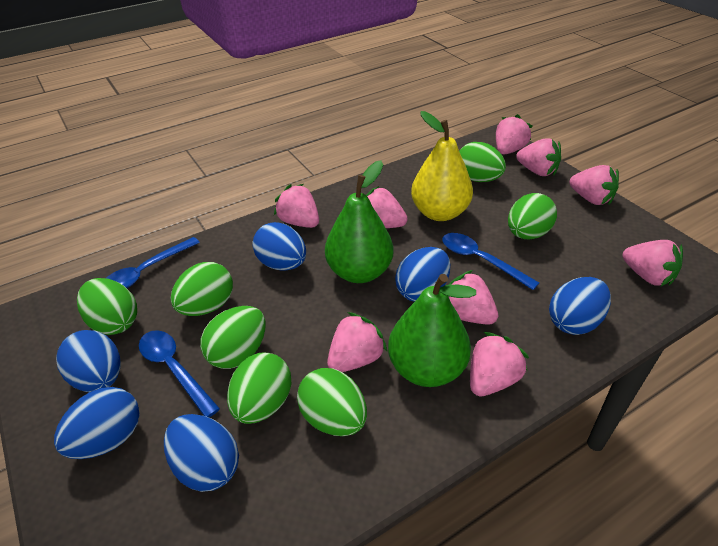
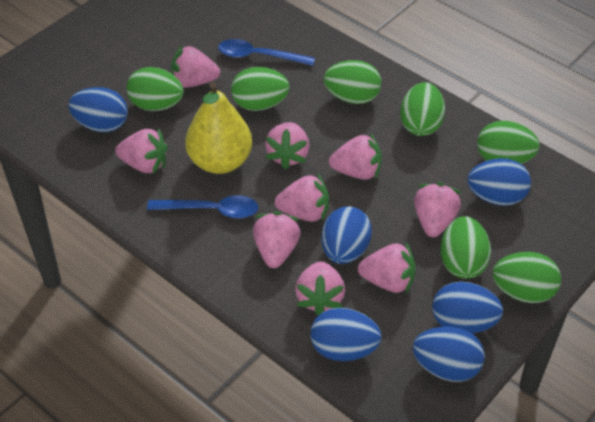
blue spoon: [107,237,200,288] [139,330,220,417] [442,233,539,290] = 3 -> [147,195,258,219] [218,39,315,66] = 2
green pear: [325,160,393,283] [388,274,476,387] = 2 -> none = 0

